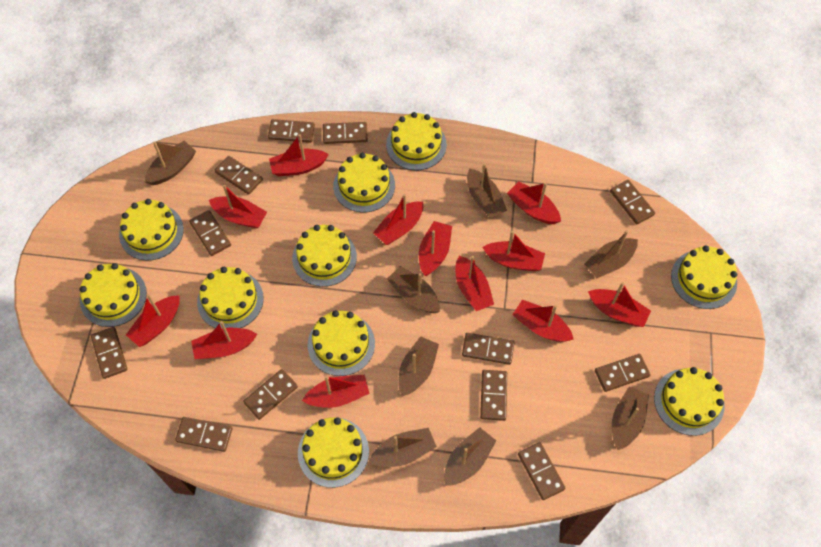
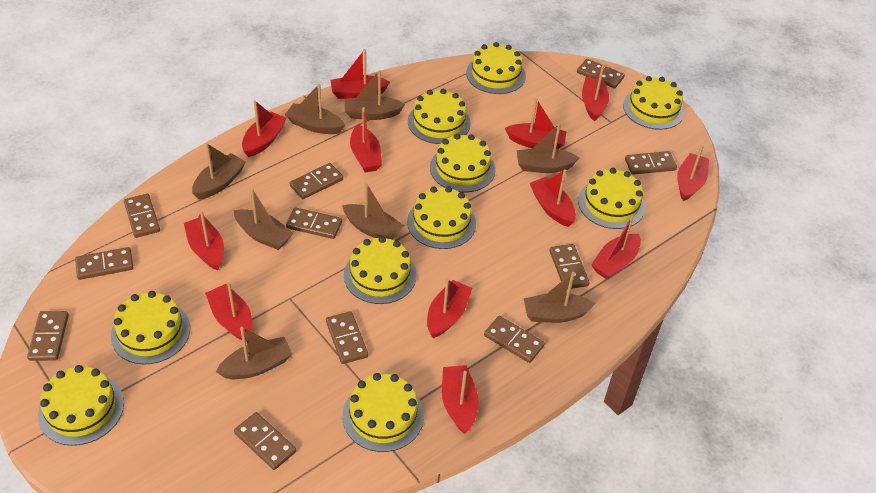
brown domino: [91,327,127,379] [175,417,232,452] [189,210,231,256] [215,156,263,195] [243,369,298,420] [268,119,315,143] [323,122,368,144] [462,333,515,365] [480,370,507,421] [518,442,565,500] [595,354,651,392] [610,180,655,225] = 12 -> [27,311,69,361] [75,247,133,280] [124,194,160,238] [234,412,296,470] [286,207,342,239] [290,163,343,199] [326,311,368,364] [484,316,545,363] [549,244,590,289] [577,59,625,88] [625,151,677,175] = 11

